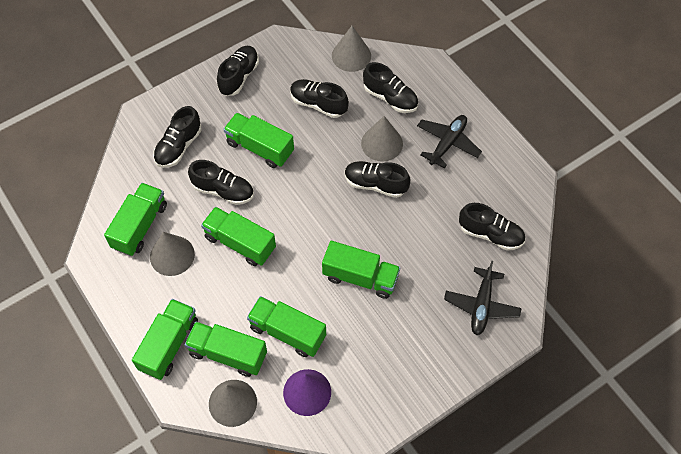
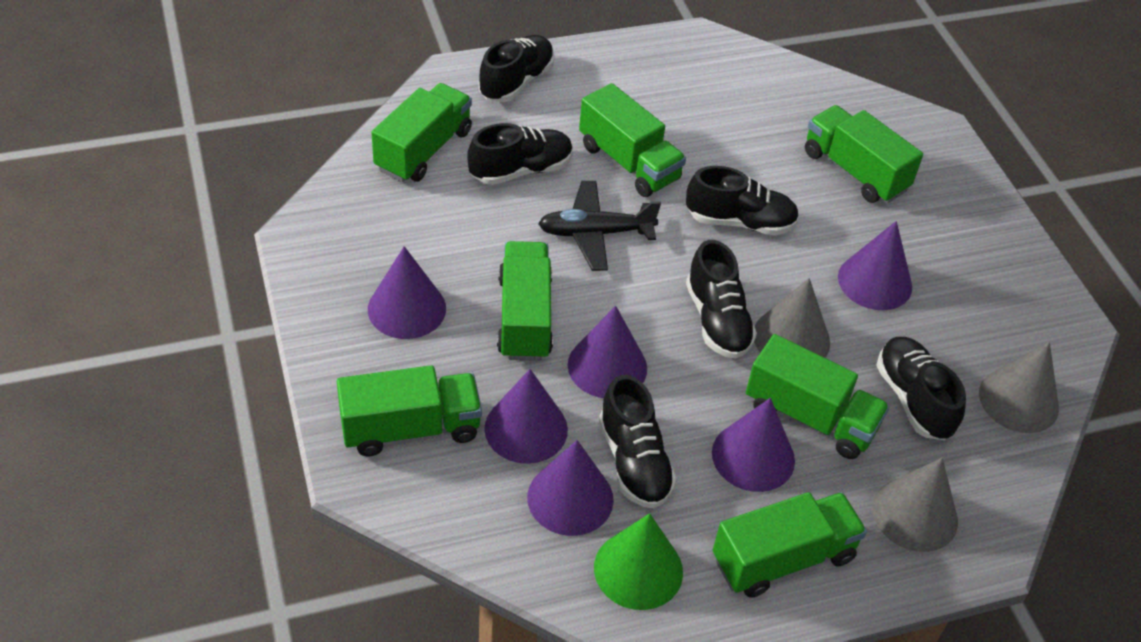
black plane: [417,115,482,169] [444,261,522,335] = 2 -> [538,181,661,271] = 1
black shoe: [153,106,202,168] [188,160,254,205] [217,46,259,96] [290,79,349,118] [345,161,410,198] [363,62,418,113] [459,203,525,251] = 7 -> [467,123,573,185] [479,35,554,102] [599,375,677,508] [686,166,799,236] [686,240,757,359] [876,337,966,440] = 6
green cone: none = 0 -> [594,513,683,610] = 1
grey cone: [150,232,195,276] [209,380,257,427] [332,26,371,72] [361,116,403,162] = 4 -> [754,278,830,358] [872,458,958,552] [979,342,1059,433] = 3
purple cone: [283,369,331,416] = 1 -> [368,246,446,339] [484,369,568,464] [527,440,614,536] [568,306,647,398] [712,398,795,492] [838,221,912,310] = 6

